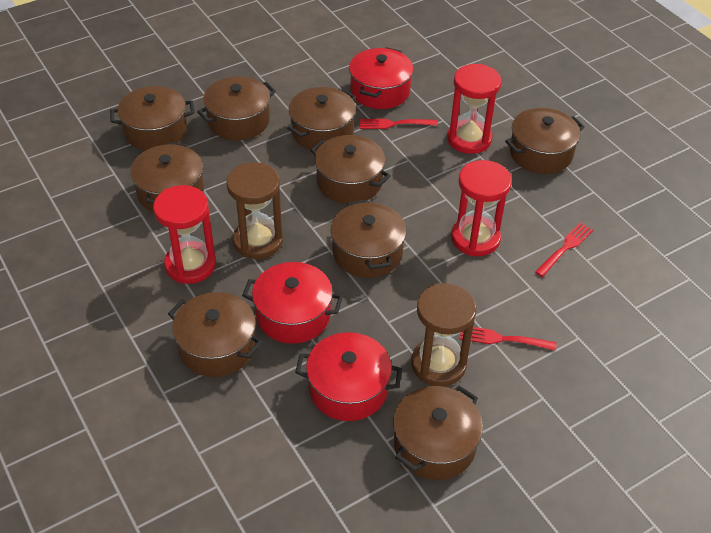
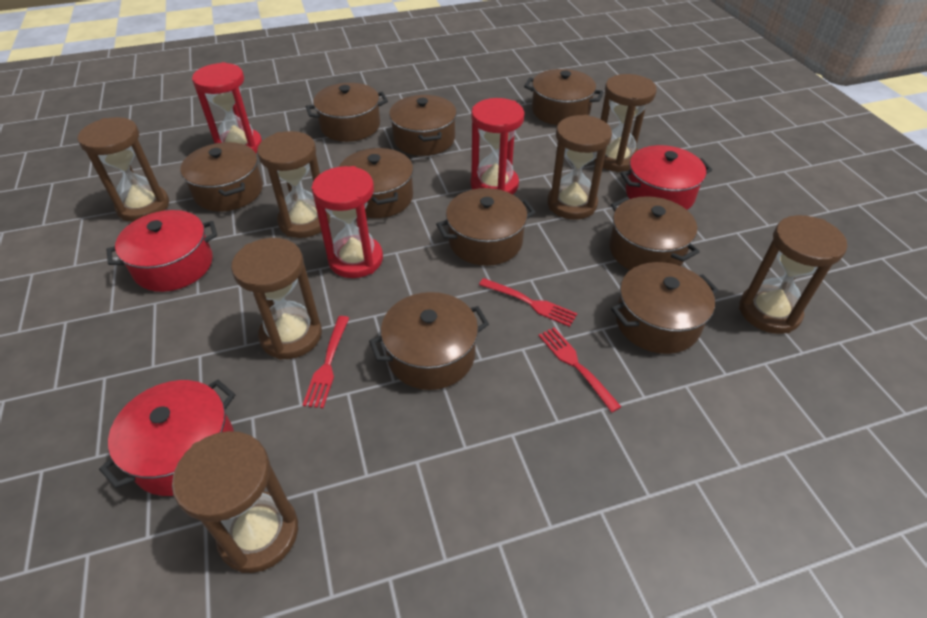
brown hourglass: [227,162,283,259] [411,283,476,387] = 2 -> [78,117,169,222] [172,431,298,573] [231,238,322,360] [257,131,330,238] [547,115,612,220] [594,74,657,172] [739,215,847,334] = 7

